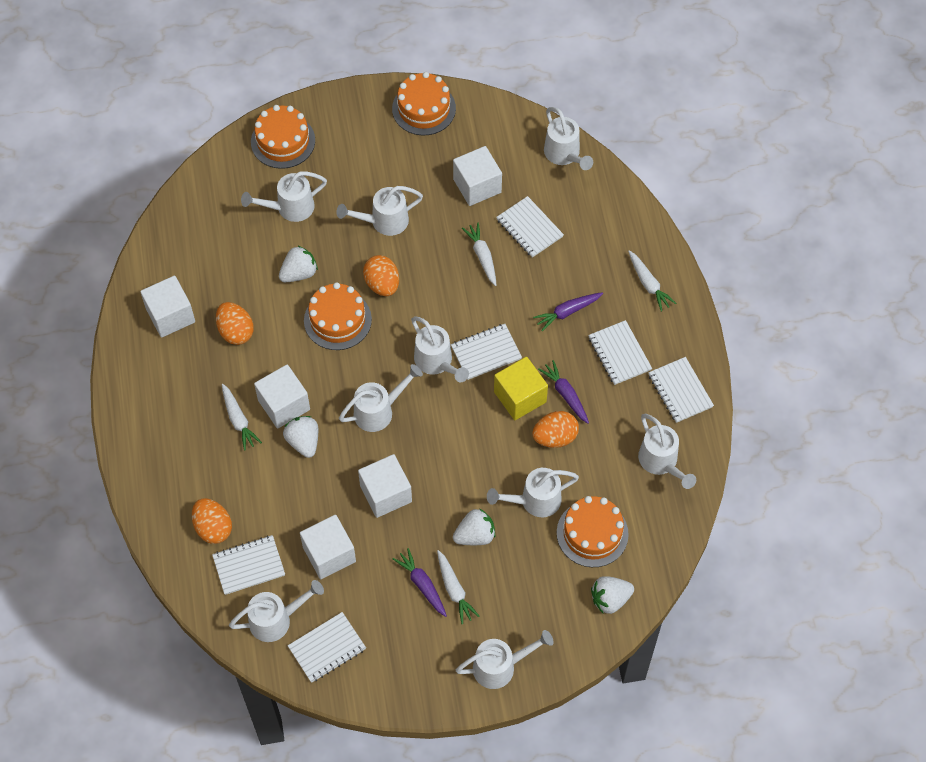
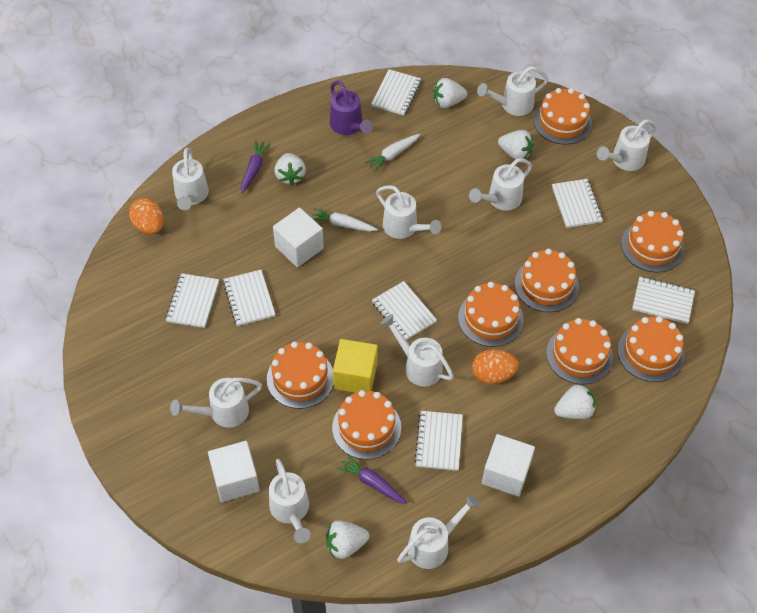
orange cake: [251,105,315,169] [304,282,372,350] [392,72,456,135] [557,496,629,567] = 4 -> [267,341,333,409] [332,390,401,459] [458,282,524,347] [515,249,579,312] [534,88,592,145] [546,318,613,384] [617,316,685,382] [621,211,684,272] = 8
orange egg: [192,498,232,544] [216,302,254,345] [363,255,399,296] [532,411,579,448] = 4 -> [129,198,164,234] [472,349,519,384] = 2
purple carrot: [392,548,447,617] [533,292,603,331] [538,360,589,424] = 3 -> [241,140,271,193] [337,454,407,504] = 2
purple watering can: none = 0 -> [330,81,373,135] = 1
white carrot: [222,384,262,451] [437,550,480,624] [462,223,496,286] [628,251,676,311] = 4 -> [311,208,378,232] [364,134,420,172] = 2
white cube: [140,276,195,338] [254,364,310,428] [300,515,356,579] [358,454,412,518] [453,146,502,206] = 5 -> [208,441,260,502] [273,208,324,267] [482,434,535,497] = 3
white notebook: [212,535,285,595] [288,612,366,683] [451,324,522,380] [496,196,564,258] [588,320,652,385] [648,357,714,423] = 6 -> [166,273,219,328] [223,270,276,326] [371,69,421,116] [372,281,437,340] [414,411,463,471] [552,179,603,228] [632,276,695,324] = 7
white strawberry: [279,245,318,282] [283,416,318,458] [453,508,495,545] [591,576,634,614] = 4 -> [274,153,306,185] [326,520,369,559] [433,78,467,108] [498,130,533,160] [554,384,596,419] = 5

